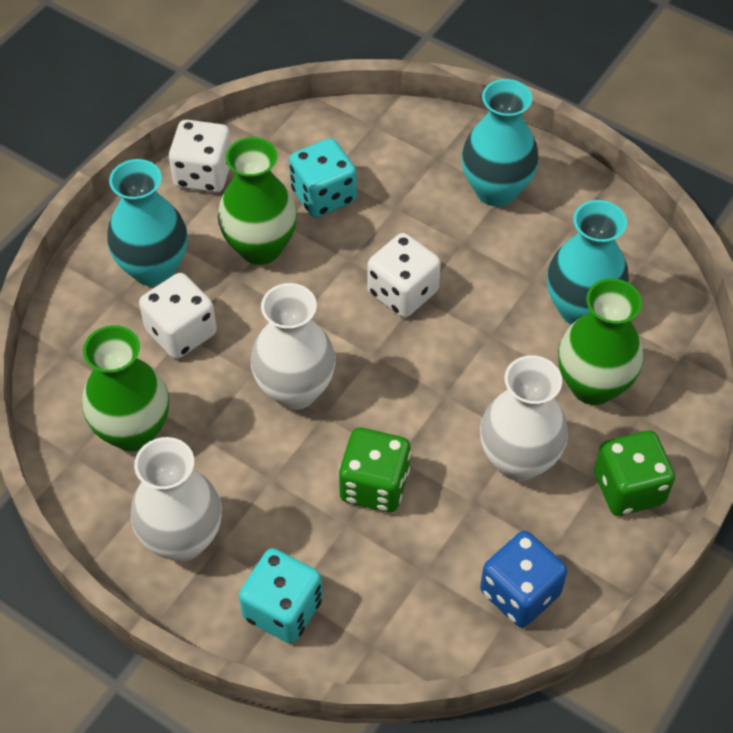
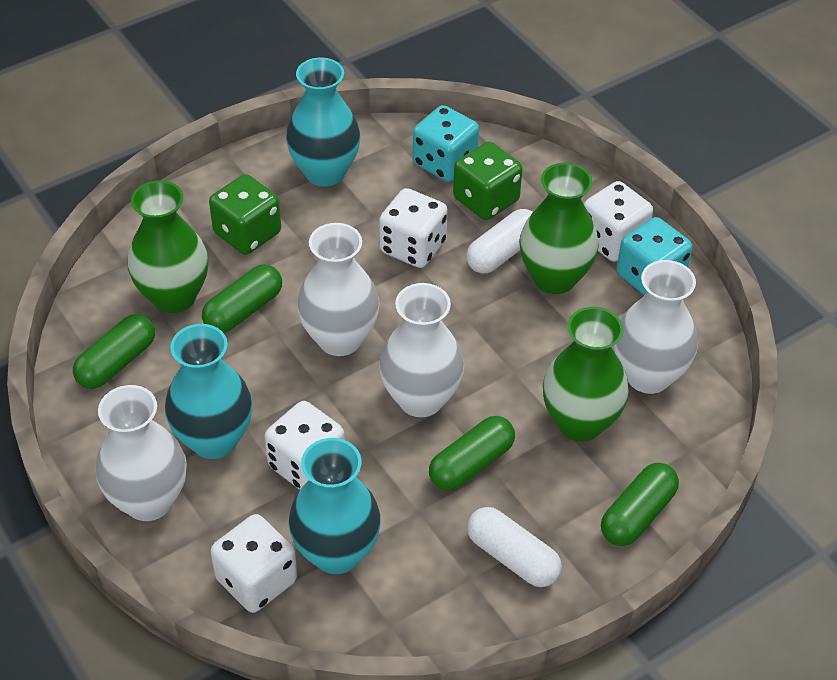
blue dice: [480,531,567,627] = 1 -> none = 0
green capsule: none = 0 -> [73,314,155,389] [202,264,282,333] [429,416,515,491] [601,463,679,546] = 4
white capsule: none = 0 -> [466,209,533,274] [467,507,562,587] = 2
white dice: [139,273,217,359] [169,120,231,193] [368,233,441,318] = 3 -> [211,514,297,613] [264,401,344,490] [379,188,448,268] [584,181,653,261] = 4
white vase: [131,437,222,561] [251,283,336,410] [480,355,568,481] = 3 -> [96,385,187,521] [297,223,380,356] [379,283,464,417] [614,260,698,394] = 4

